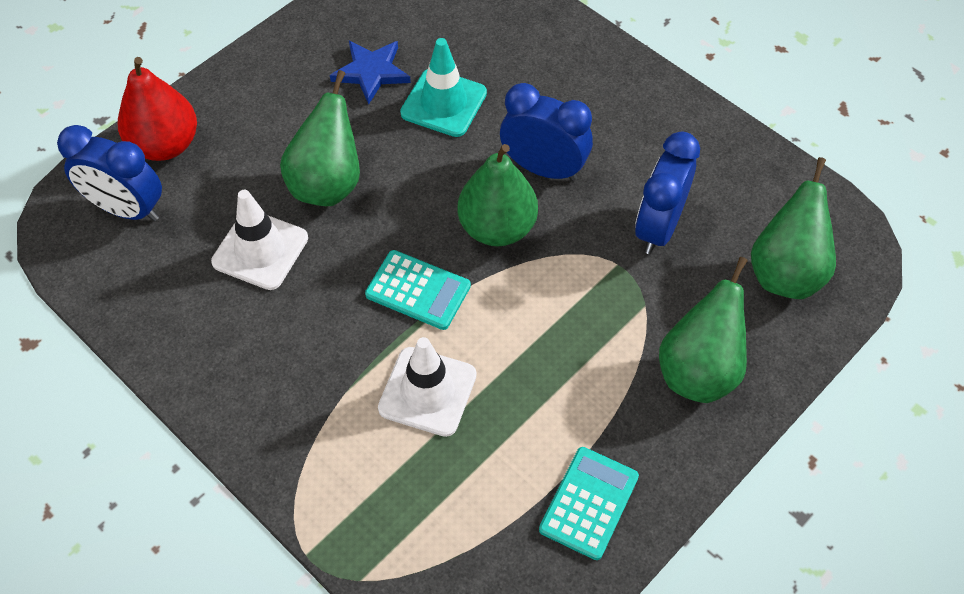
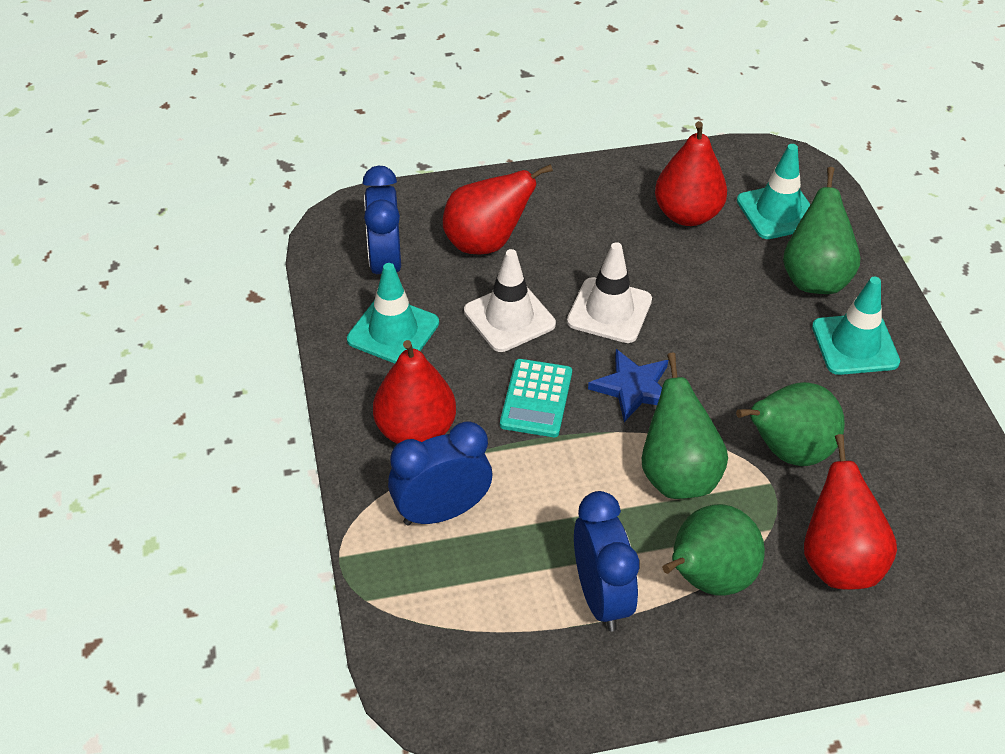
red pear: [118,57,197,161] = 1 -> [373,340,456,444] [443,164,553,255] [655,121,727,226] [804,434,897,590] = 4
turquoise calculator: [365,250,471,330] [539,447,639,560] = 2 -> [500,359,572,437] = 1
turquoise traffic cone: [400,38,487,137] = 1 -> [347,263,439,364] [737,144,811,239] [812,277,900,375] = 3

